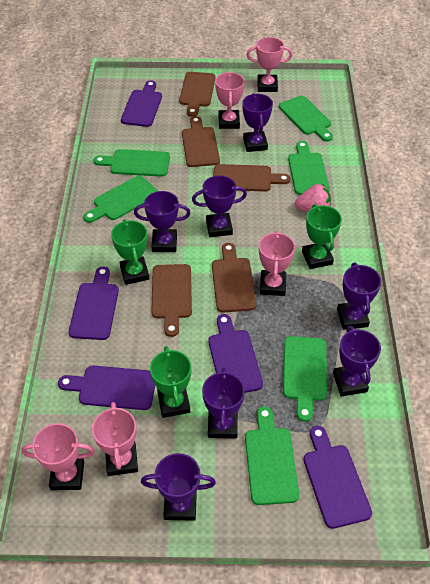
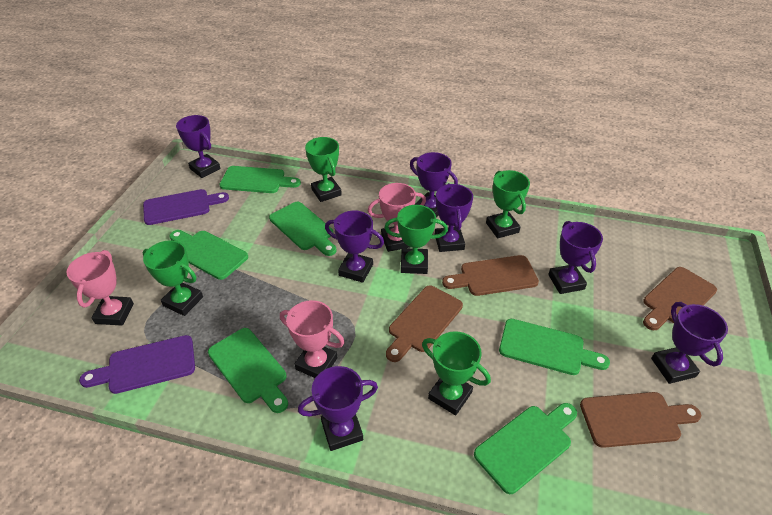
brown cutting board: [151,264,192,337] [179,72,215,117] [182,116,220,167] [212,243,256,313] [213,164,290,192] = 5 -> [386,285,463,362] [442,255,539,296] [580,392,701,448] [643,267,717,330] = 4
green trophy: [111,219,149,285] [150,346,191,418] [302,204,342,269] = 3 -> [143,240,203,316] [305,137,342,202] [385,205,448,274] [422,331,491,416] [486,170,530,238] = 5
pink strawberry: [295,184,331,212] = 1 -> none = 0
pink trophy: [21,423,95,490] [92,402,138,476] [215,72,245,129] [247,37,292,92] [259,231,295,296] = 5 -> [66,250,134,326] [280,300,345,378] [368,183,426,252] = 3
purple cutting board: [58,366,155,410] [69,267,119,340] [121,81,162,127] [208,314,263,393] [303,426,372,529] = 5 -> [79,335,195,394] [143,189,229,225] = 2

